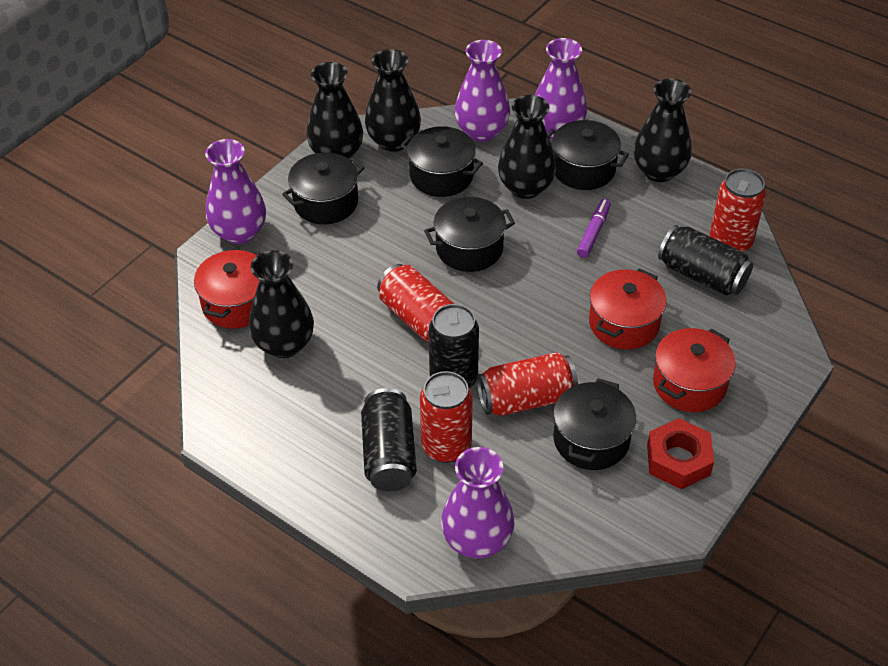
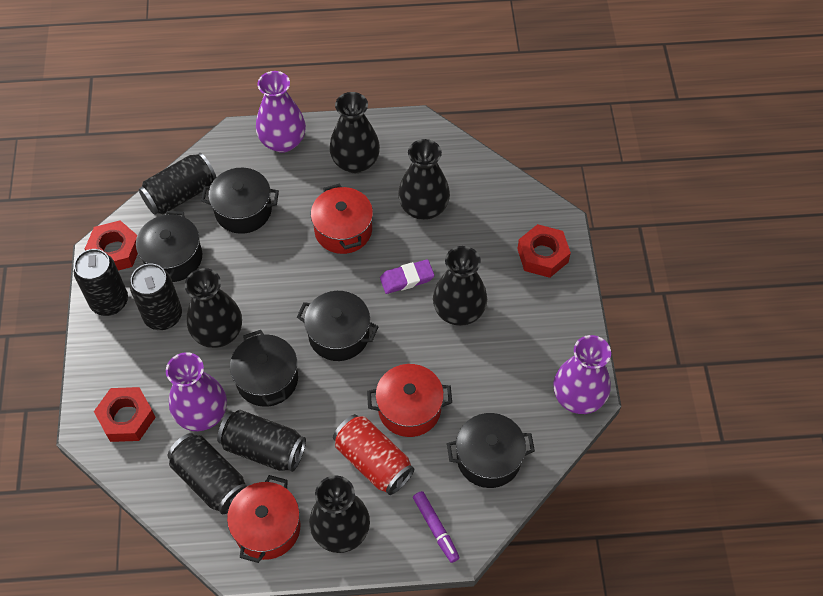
black can: [361,388,417,491] [429,304,479,388] [658,225,753,295] = 3 -> [74,249,128,316] [130,263,182,330] [139,153,216,215] [168,433,247,514] [217,410,306,472] = 5
purple eraser: none = 0 -> [380,259,434,294] = 1
purple vase: [205,139,266,244] [441,447,515,559] [455,40,510,142] [535,38,587,139] = 4 -> [166,352,227,431] [256,71,306,153] [553,335,611,414] = 3
red can: [377,264,454,342] [420,371,473,463] [477,352,578,416] [710,168,766,252] = 4 -> [333,414,414,495] = 1
red nut: [647,418,714,489] = 1 -> [85,220,138,271] [94,387,156,442] [517,224,571,278] = 3

